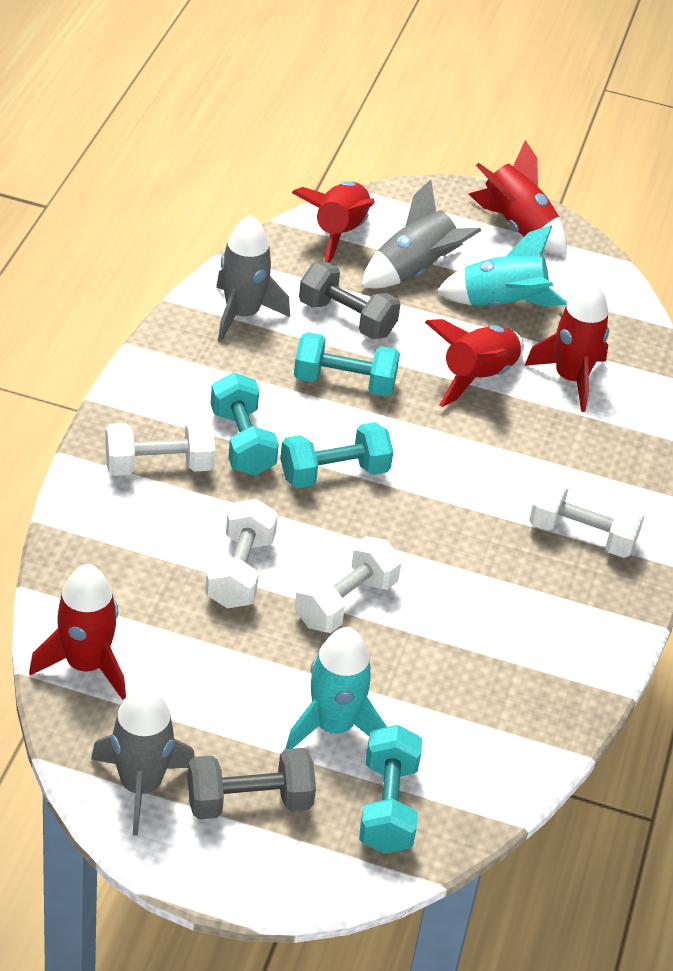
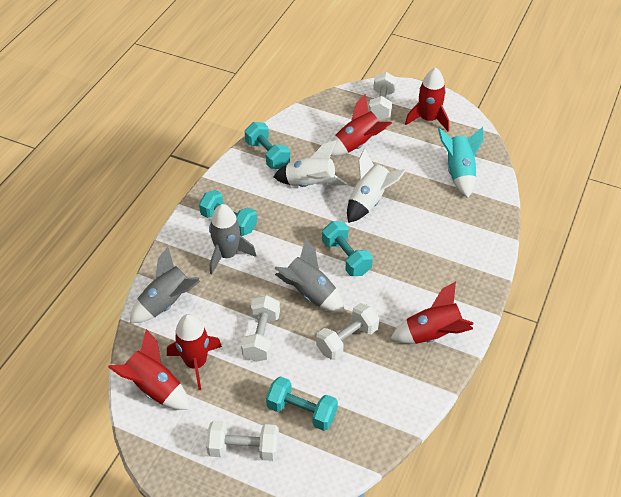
grey dumbbell: [188,748,316,819] [299,262,401,339] = 2 -> none = 0
turquoise rocket: [285,627,387,749] [436,225,567,307] = 2 -> [438,127,484,198] = 1
white rocket: none = 0 -> [273,140,347,187] [347,148,406,223] = 2

